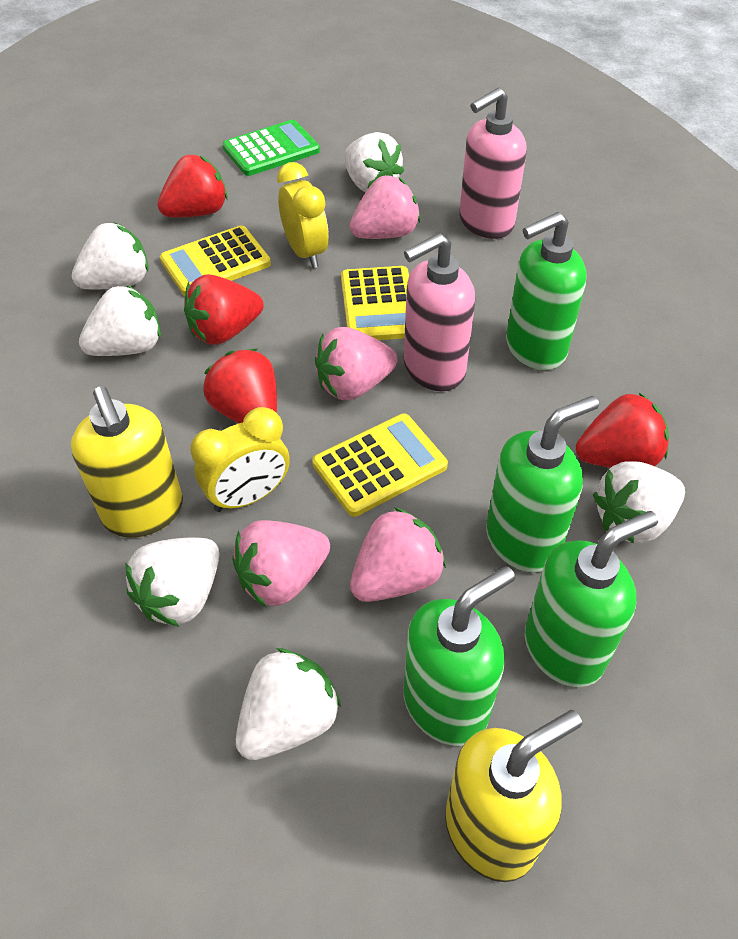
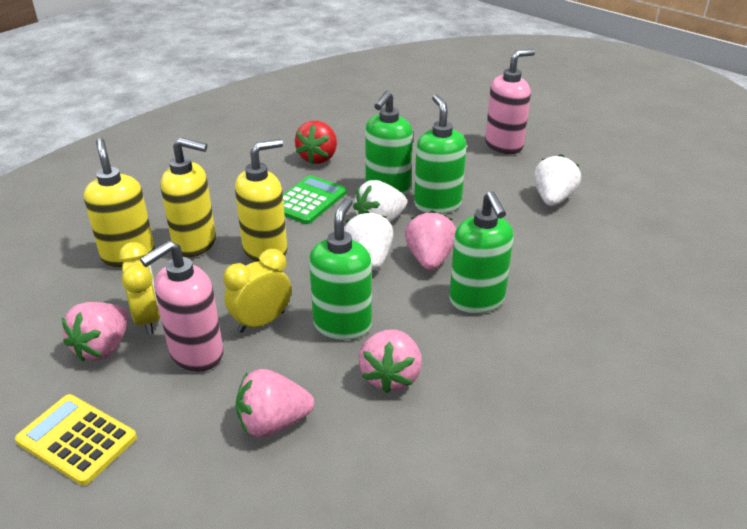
red strawberry: [157,155,228,217] [184,274,264,345] [203,349,277,423] [576,393,669,468] = 4 -> [295,121,337,164] = 1
white strawberry: [72,223,149,289] [79,285,161,356] [125,538,219,627] [236,648,341,760] [344,132,404,192] [593,461,685,544] = 6 -> [344,211,393,270] [353,180,407,223] [534,154,581,206] = 3
yellow calculator: [160,225,271,296] [312,413,448,517] [341,266,409,340] = 3 -> [15,394,137,486] = 1
yellow soap dispenser: [71,386,183,538] [445,710,582,882] = 2 -> [84,138,155,267] [161,138,216,257] [235,139,287,262] = 3

